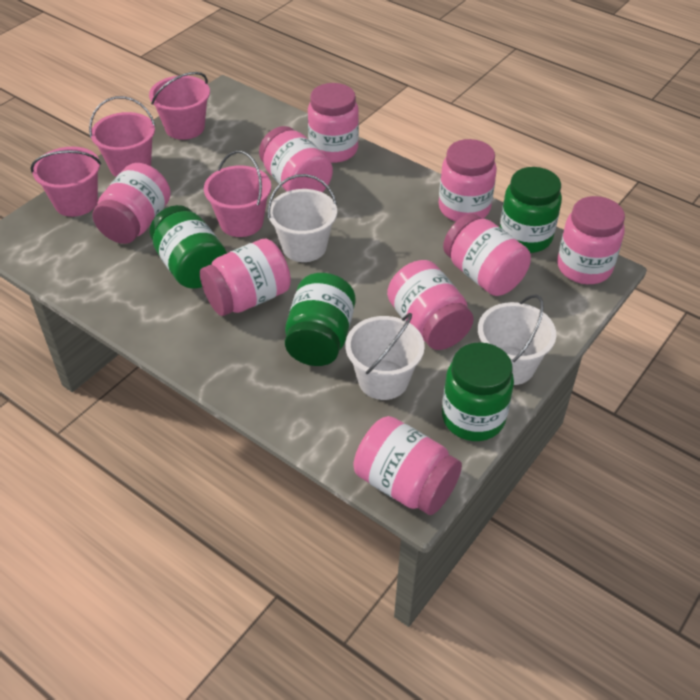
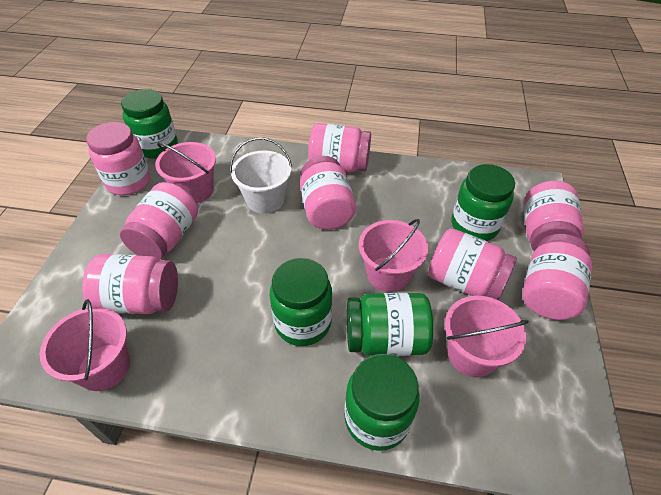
green jar: [150,205,227,289] [285,273,355,366] [442,342,514,441] [500,167,562,253] = 4 -> [121,89,178,159] [270,258,332,346] [345,354,420,451] [347,293,433,356] [451,164,515,241] = 5
pink jar: [92,163,171,244] [200,239,291,316] [259,126,333,192] [308,83,359,163] [354,416,462,515] [387,260,474,350] [439,139,497,222] [443,214,531,296] [557,196,625,284] = 9 -> [82,254,178,314] [86,122,151,195] [120,182,198,259] [300,156,356,230] [308,123,371,172] [428,228,517,300] [522,234,592,320] [524,181,584,251] = 8
white bucket: [267,174,337,262] [346,313,425,400] [478,294,556,385] = 3 -> [230,137,292,214] = 1

